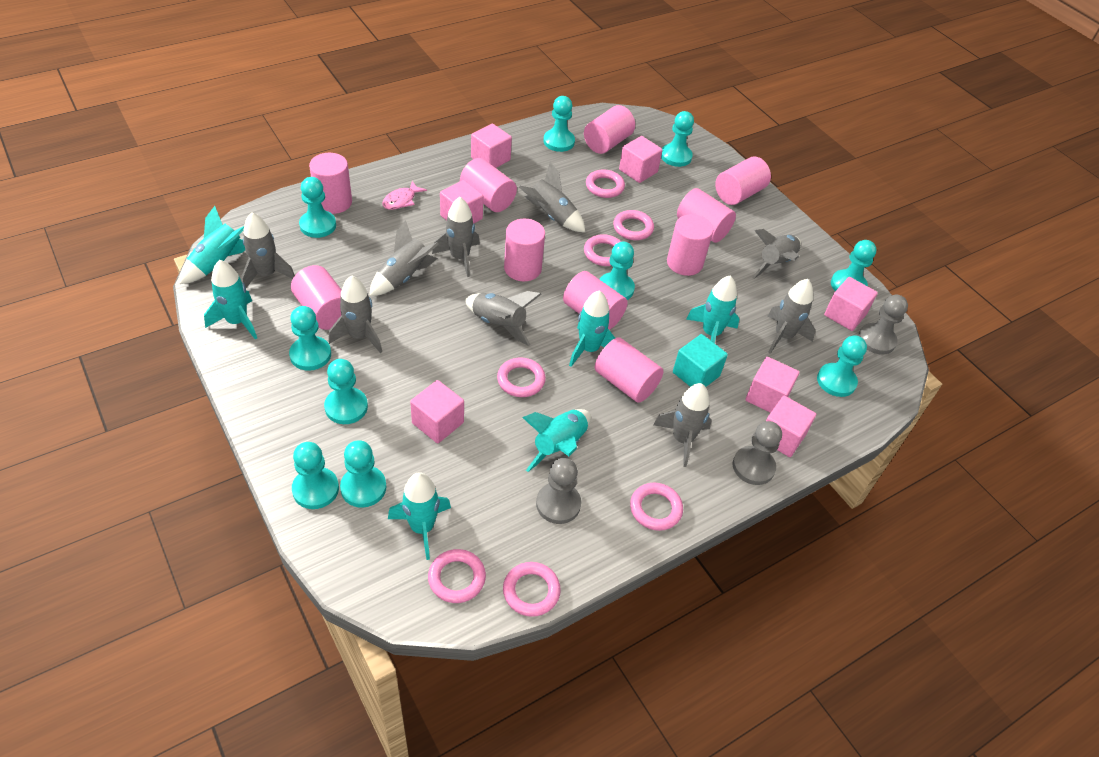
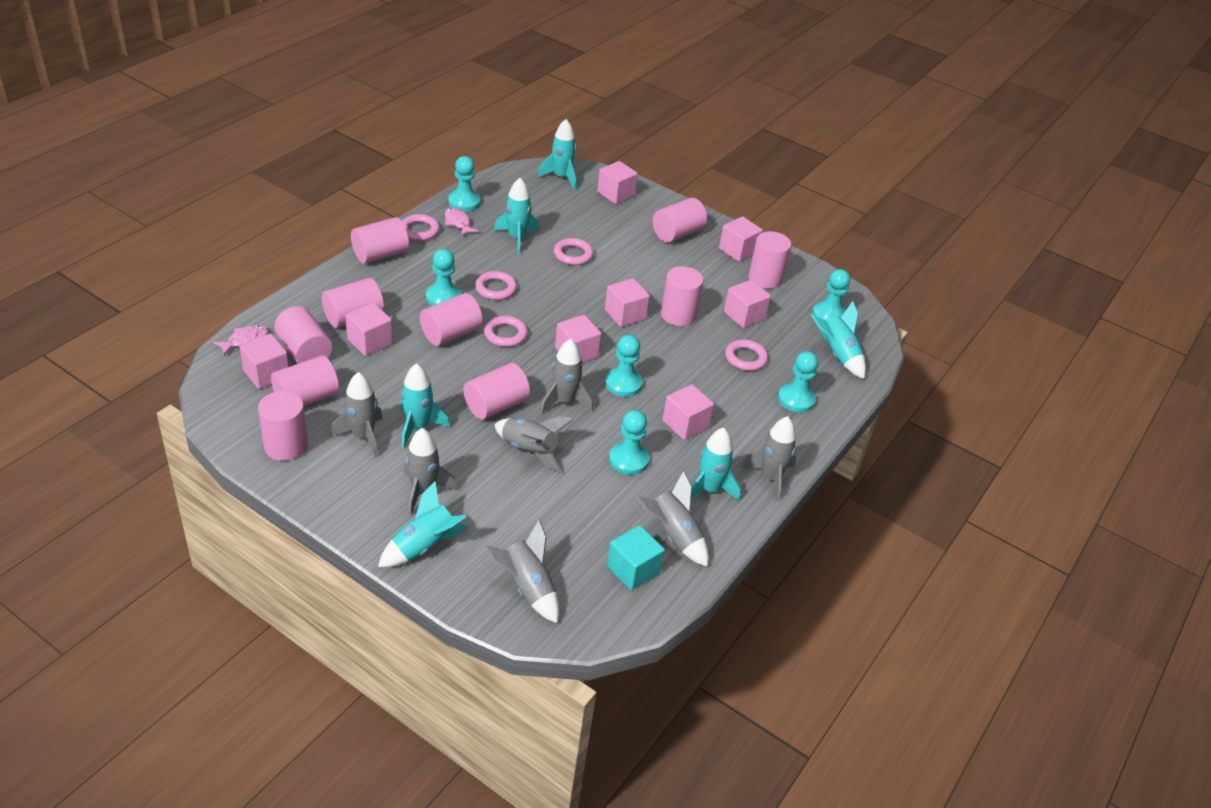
grey pawn: [536,458,581,524] [733,421,782,485] [858,295,908,355] = 3 -> none = 0
grey rocket: [241,212,295,288] [328,276,382,353] [369,220,439,296] [432,197,480,277] [465,291,542,346] [519,162,585,232] [653,383,712,467] [752,229,801,279] [768,279,815,354] = 9 -> [331,372,383,457] [403,428,457,516] [484,520,559,623] [494,416,574,473] [540,339,593,414] [636,471,709,567] [741,416,796,502] = 7
pink cube: [410,380,464,443] [440,180,483,224] [471,124,512,168] [619,136,663,183] [745,357,799,413] [766,396,816,457] [824,277,878,331] = 7 -> [239,334,289,389] [345,303,393,356] [555,315,601,363] [597,161,638,204] [605,278,650,327] [663,384,714,440] [719,216,763,262] [724,280,771,328] = 8
pink fish: [382,181,427,210] = 1 -> [213,325,269,355] [445,207,479,236] = 2
pink ring: [428,549,486,603] [497,357,546,397] [503,562,561,617] [584,234,621,266] [586,170,625,198] [613,210,654,240] [630,483,683,531] = 7 -> [402,214,440,241] [475,271,517,300] [484,316,528,347] [554,238,593,265] [725,339,768,371] = 5
turquoise pawn: [289,306,331,371] [292,442,339,509] [299,177,336,238] [324,359,368,424] [340,440,387,508] [543,96,575,152] [599,241,635,300] [661,111,694,167] [817,335,867,397] [831,240,876,291] = 10 -> [426,249,461,306] [448,156,480,212] [605,335,643,397] [609,410,649,475] [778,351,818,413] [812,269,850,321] = 6

